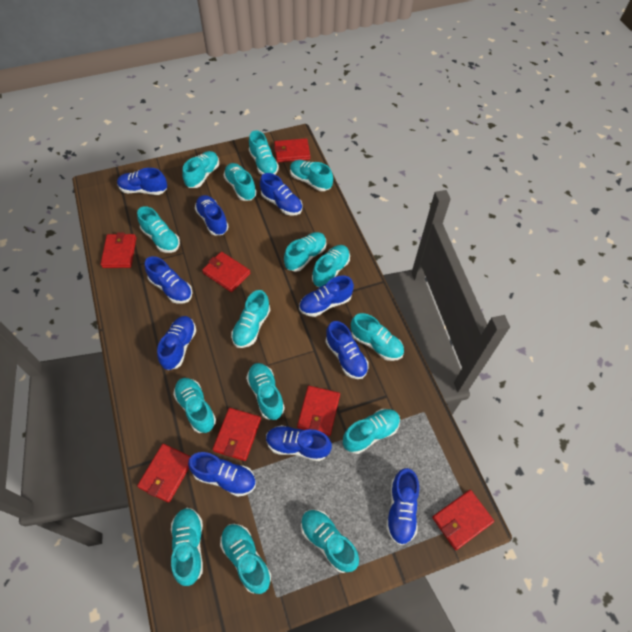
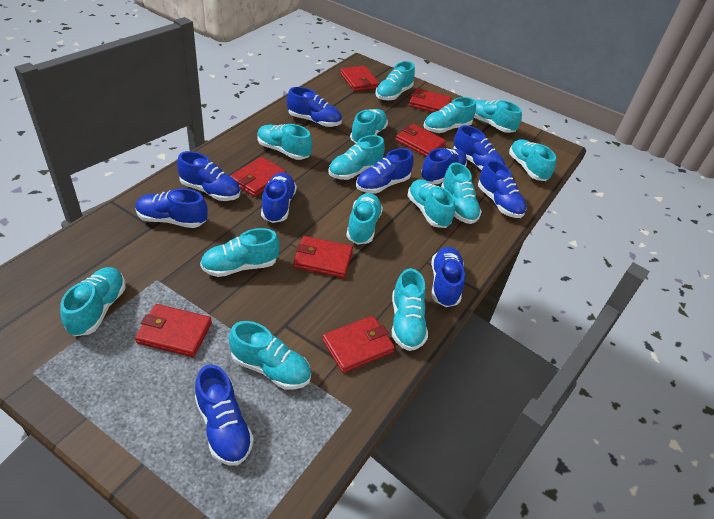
turquoise shoe: [137,206,180,253] [171,508,203,586] [173,378,216,433] [182,151,219,188] [220,524,271,594] [223,163,257,201] [231,290,270,348] [246,363,285,420] [249,130,279,175] [284,232,326,272] [290,160,333,191] [301,509,359,573] [312,245,350,287] [343,409,400,454] [351,313,404,361] = 15 -> [60,267,126,336] [200,228,280,277] [229,321,311,390] [257,124,312,160] [328,135,385,180] [346,193,383,244] [350,109,388,144] [375,61,415,101] [392,268,428,351] [407,179,455,228] [424,97,476,133] [441,163,482,224] [474,100,522,133] [509,139,556,181] = 14

